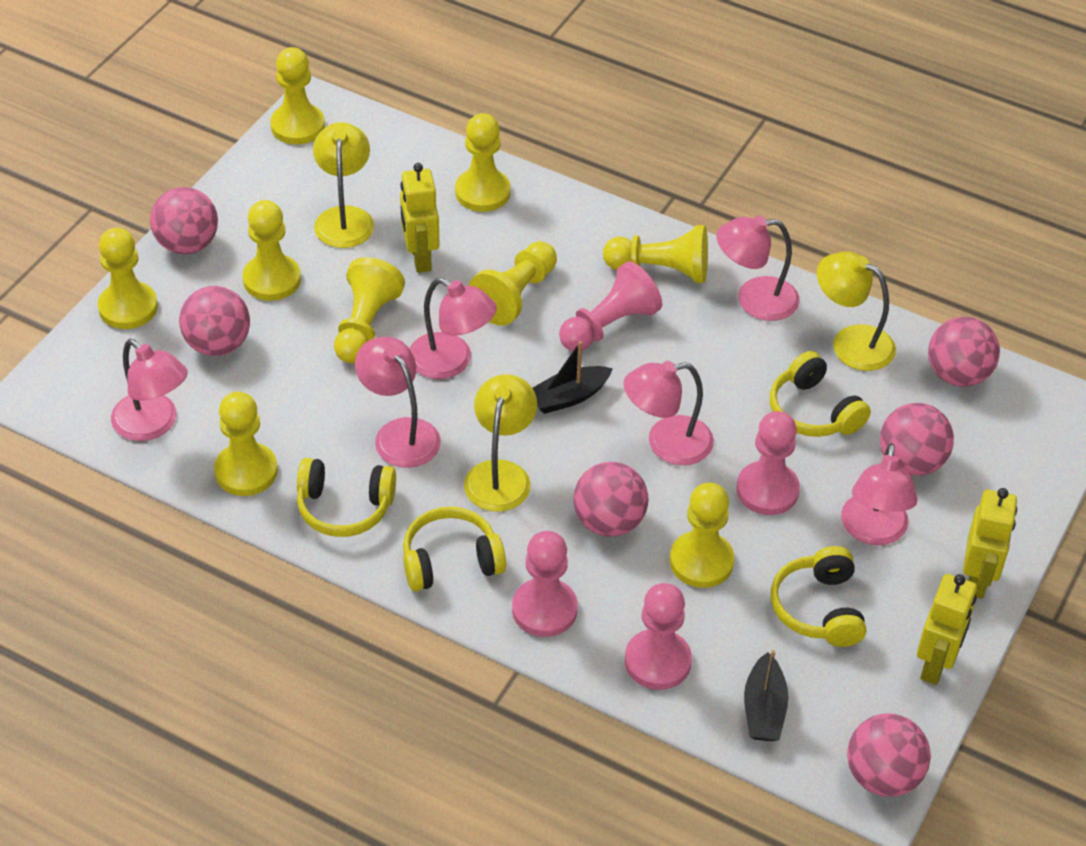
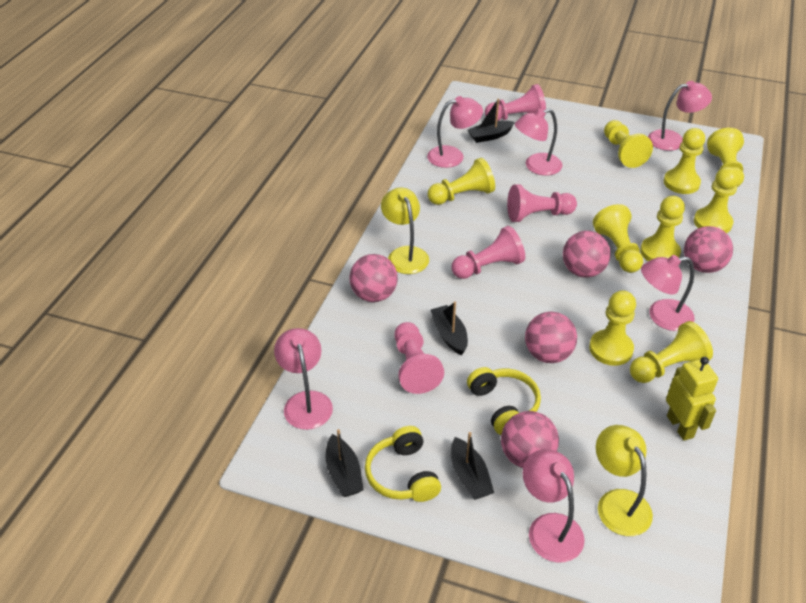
black boat: [533,341,613,414] [744,650,788,741] = 2 -> [326,429,363,497] [431,301,468,355] [451,432,494,500] [468,99,515,143] = 4
pink ball: [150,187,218,254] [179,286,250,356] [574,462,648,537] [847,713,931,797] [880,403,954,476] [928,317,1000,387] = 6 -> [349,254,398,302] [501,411,559,468] [525,312,577,363] [563,231,611,278] [684,226,733,273] = 5
yellow headphones: [297,458,396,537] [403,506,506,591] [770,351,871,437] [771,546,866,647] = 4 -> [365,426,441,502] [467,367,541,435] = 2
yellow lamp: [313,122,374,248] [464,374,537,512] [817,251,896,371] = 3 -> [381,187,429,274] [596,425,653,536] = 2
yellow robot: [400,163,440,273] [917,574,977,685] [963,488,1017,599] = 3 -> [666,357,718,441] = 1

